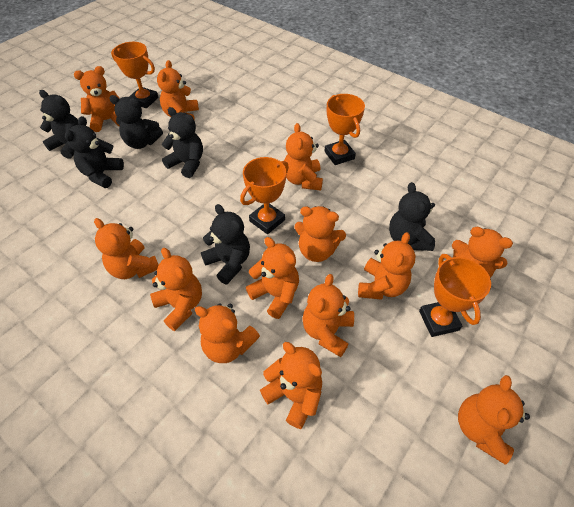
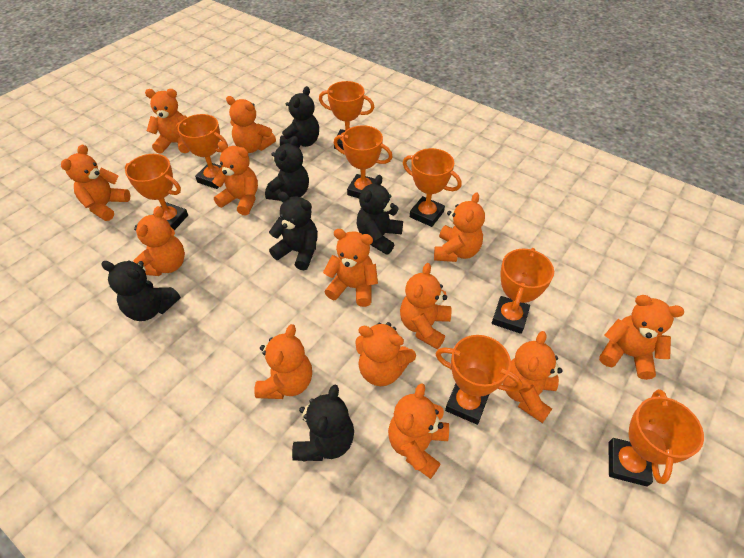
orange trophy: [111,42,159,108] [240,157,289,234] [325,94,365,165] [419,254,491,337] = 4 -> [125,154,188,230] [176,114,228,189] [319,81,374,150] [334,125,393,198] [403,148,462,227] [436,335,523,425] [492,248,554,334] [608,389,704,487] = 8

